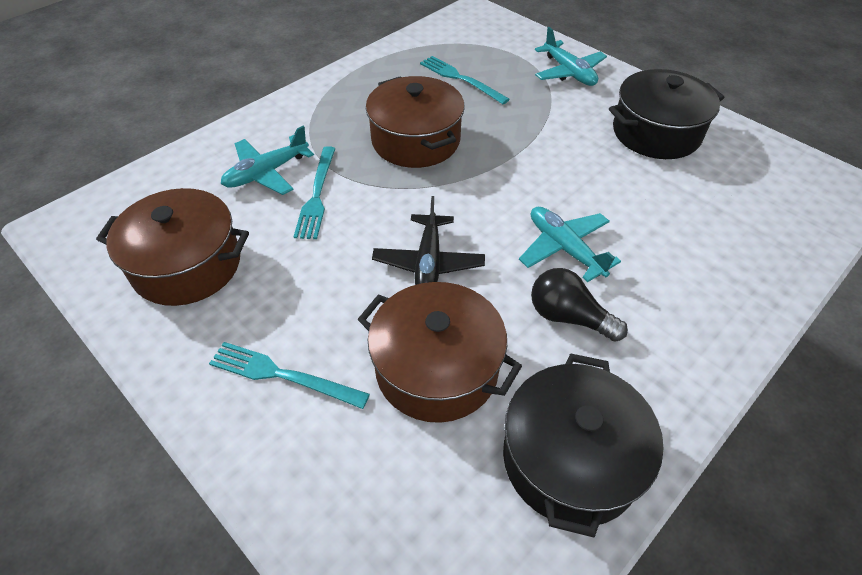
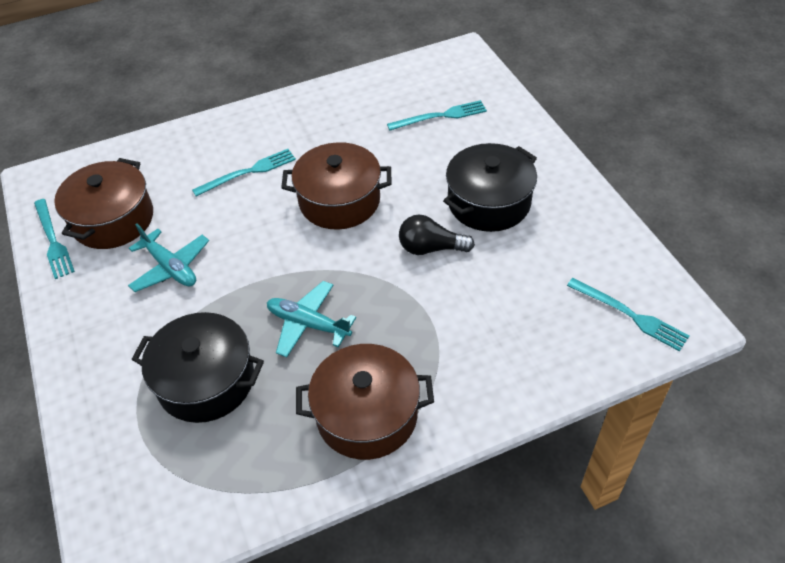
black plane: [372,196,485,285] = 1 -> none = 0
turquoise fork: [209,342,370,409] [293,146,336,239] [420,56,510,104] = 3 -> [34,199,75,279] [192,149,296,197] [387,100,487,131] [567,278,689,352] = 4
turquoise plane: [221,126,314,195] [519,207,621,282] [535,27,607,86] = 3 -> [128,223,209,292] [267,281,356,357] = 2

